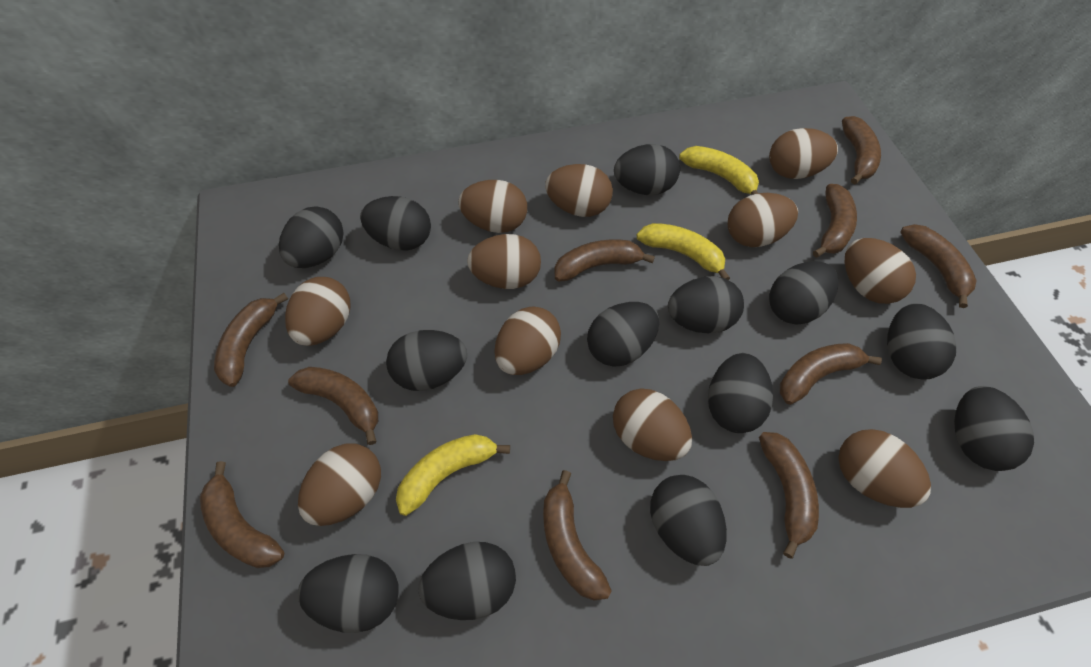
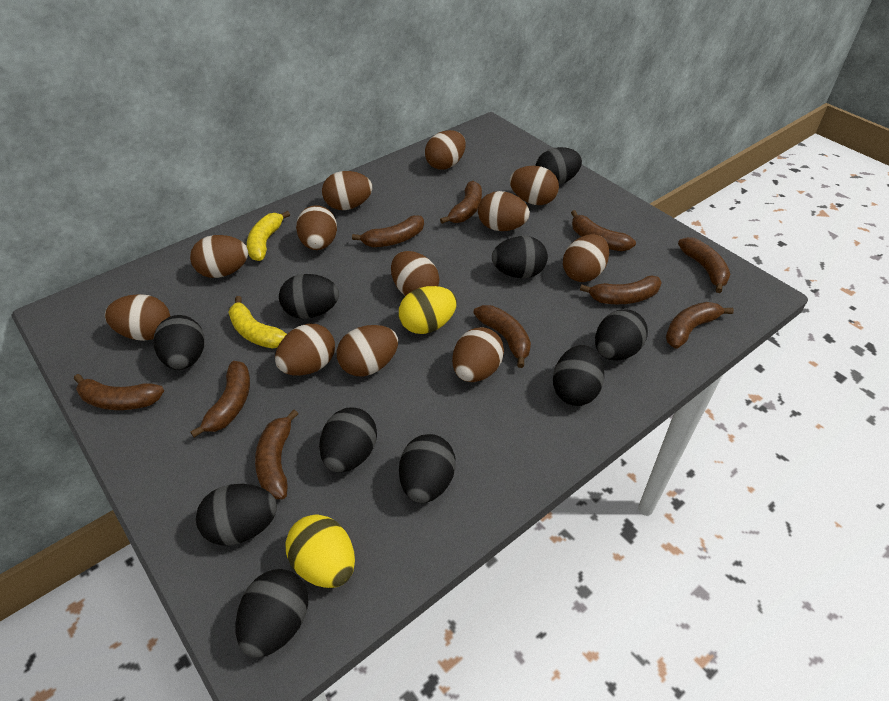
black egg: [279,207,344,268] [297,554,399,633] [360,196,431,250] [386,330,467,391] [418,542,516,620] [587,302,659,367] [614,144,680,195] [650,475,727,566] [668,276,744,333] [708,353,773,433] [769,261,839,325] [887,303,956,380] [954,386,1034,471] = 13 -> [153,315,204,370] [196,484,277,546] [235,569,308,658] [279,274,339,319] [319,407,377,473] [399,434,456,503] [492,236,548,278] [535,147,582,185] [553,345,604,406] [595,309,648,361] = 10
brown egg: [285,277,351,346] [298,444,381,526] [458,180,527,233] [467,234,541,289] [495,307,561,375] [545,164,613,217] [613,388,692,461] [728,193,798,247] [769,128,838,179] [838,429,931,508] [845,238,916,304] = 11 -> [105,294,170,341] [190,235,248,278] [275,324,335,376] [296,205,337,250] [322,171,372,210] [337,325,398,376] [391,251,439,296] [425,130,466,170] [452,327,504,382] [478,191,530,231] [510,166,559,205] [563,234,609,282] = 12
yellow banana: [396,434,510,516] [636,223,730,280] [679,146,759,195] = 3 -> [228,296,287,348] [247,211,290,261] = 2
yellow egg: none = 0 -> [286,514,355,588] [399,286,457,334] = 2

